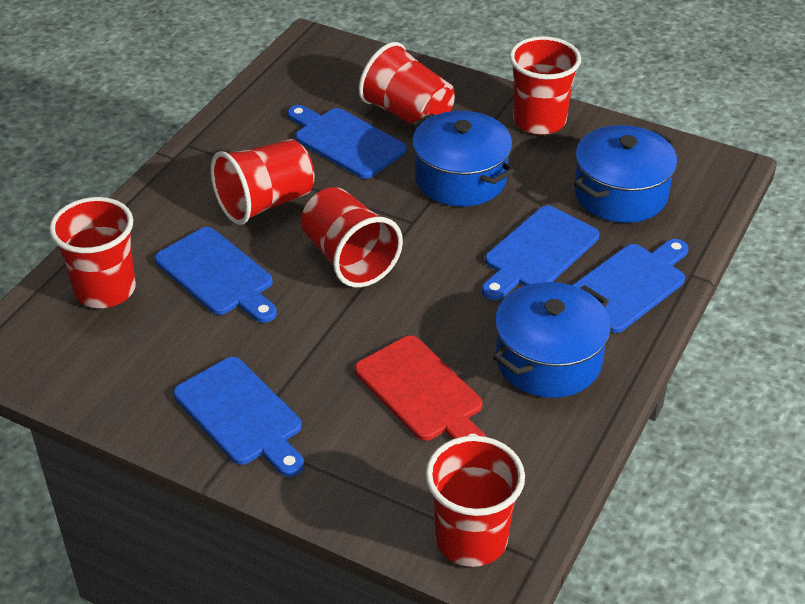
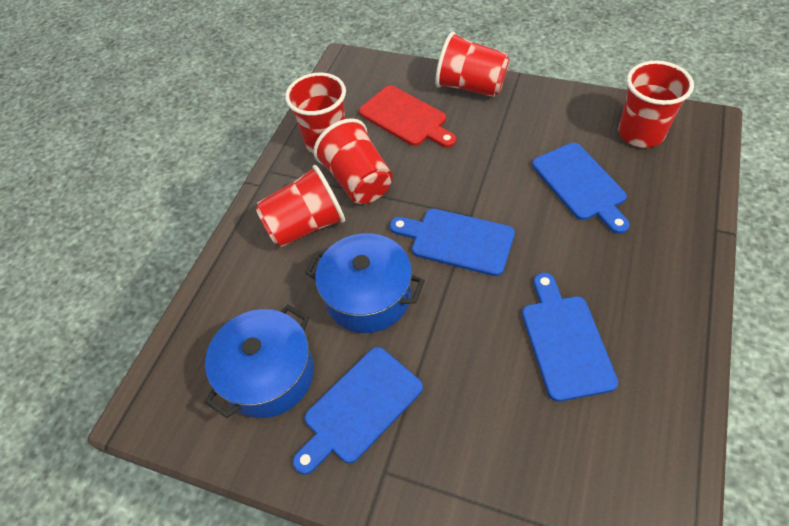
blue cutting board: [155,227,277,323] [173,357,304,477] [287,105,406,179] [482,205,599,300] [572,239,689,333] = 5 -> [293,347,423,475] [390,209,515,276] [522,273,618,402] [532,143,630,234] = 4
blue pot: [411,111,515,207] [493,282,611,398] [574,125,677,223] = 3 -> [205,305,314,418] [305,233,425,333] = 2
red cup: [49,197,136,308] [211,139,315,225] [301,187,403,287] [358,42,455,124] [425,436,525,567] [509,36,581,135] = 6 -> [255,165,345,247] [285,73,346,154] [313,118,393,204] [435,31,510,97] [619,60,694,148] = 5

